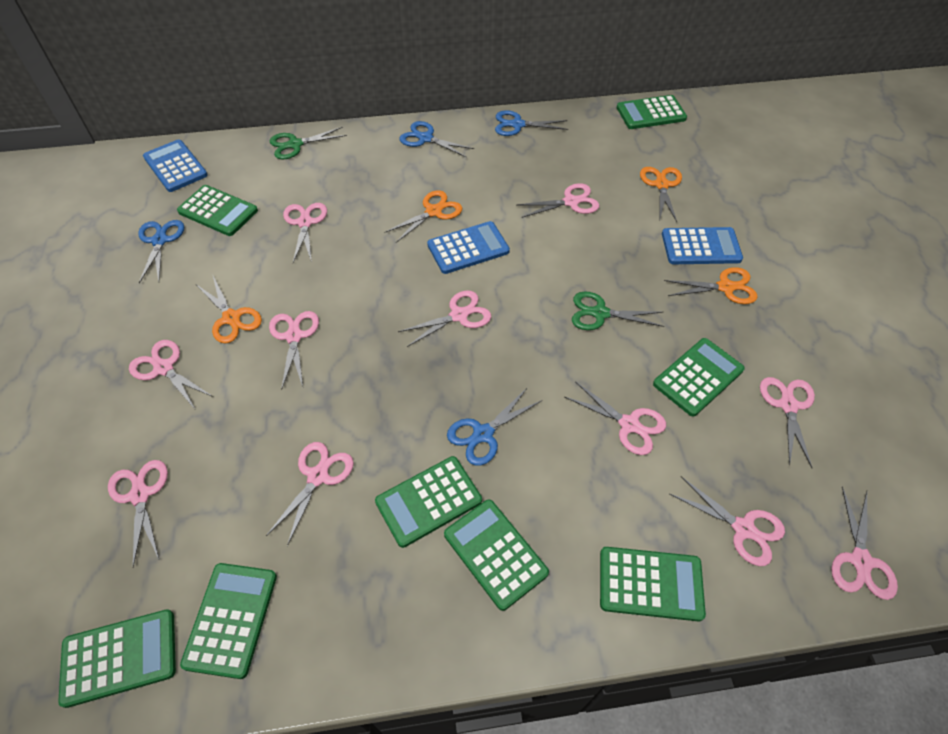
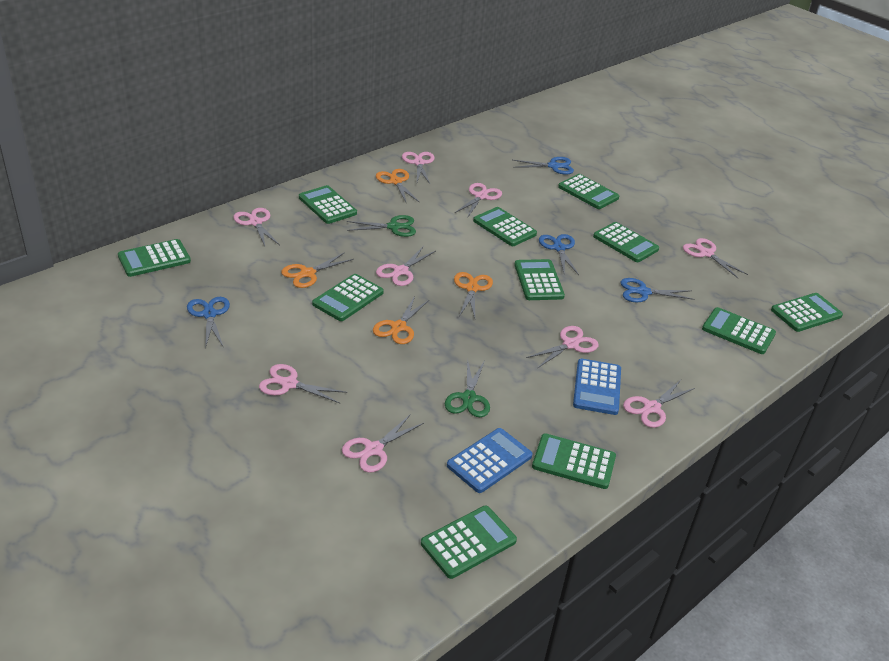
blue calculator: [143,139,208,192] [427,221,510,274] [662,227,743,264] = 3 -> [447,428,533,493] [573,359,621,415] = 2
green calculator: [58,609,176,708] [177,185,258,236] [180,563,277,679] [375,456,482,548] [444,499,549,611] [600,547,706,622] [617,95,687,129] [653,338,745,417] = 8 -> [118,239,191,277] [299,185,357,224] [312,274,384,321] [421,506,517,579] [473,207,537,246] [514,259,565,300] [532,433,616,489] [558,174,619,209] [593,222,659,262] [702,307,776,354] [771,293,843,332] = 11
pink scissors: [108,460,168,567] [129,340,213,409] [266,442,354,546] [269,311,319,390] [283,203,327,263] [398,290,491,347] [517,183,599,218] [565,381,666,455] [670,476,785,566] [760,377,815,468] [831,486,898,600] = 11 -> [233,208,280,246] [259,364,347,403] [342,414,424,472] [376,246,436,286] [402,152,435,184] [455,183,502,218] [526,326,599,368] [623,380,695,428] [683,238,748,278] = 9

